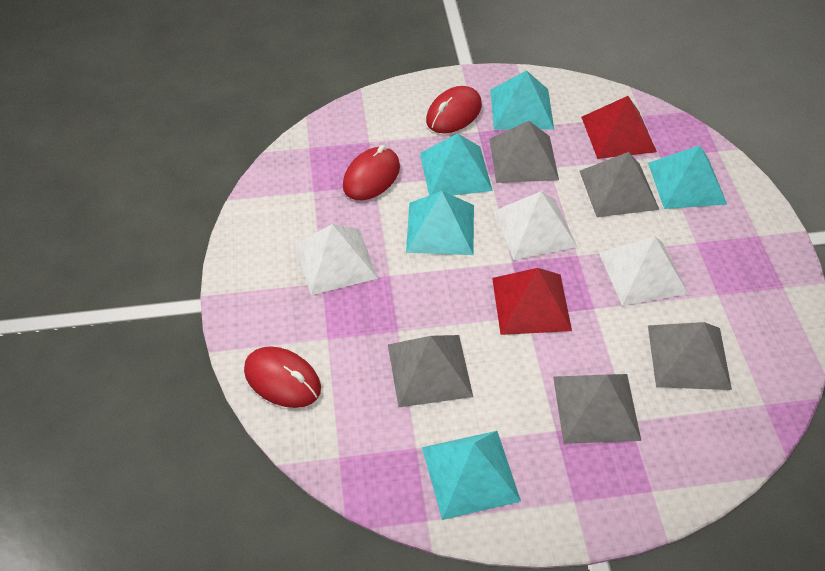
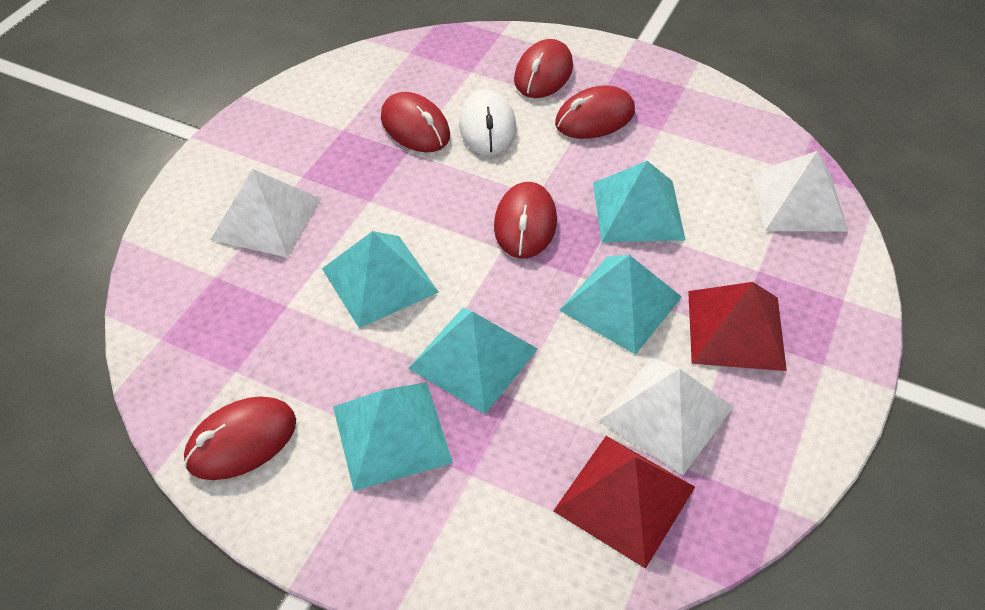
grey pyramid: [388,335,473,408] [489,121,559,183] [553,374,641,444] [579,152,659,217] [648,322,732,390] = 5 -> none = 0
red mouse: [244,346,321,408] [343,145,400,200] [426,86,482,133] = 3 -> [184,396,296,480] [381,92,450,152] [494,182,557,259] [514,39,573,98] [555,86,635,139] = 5
white mouse: none = 0 -> [459,89,516,156] = 1

